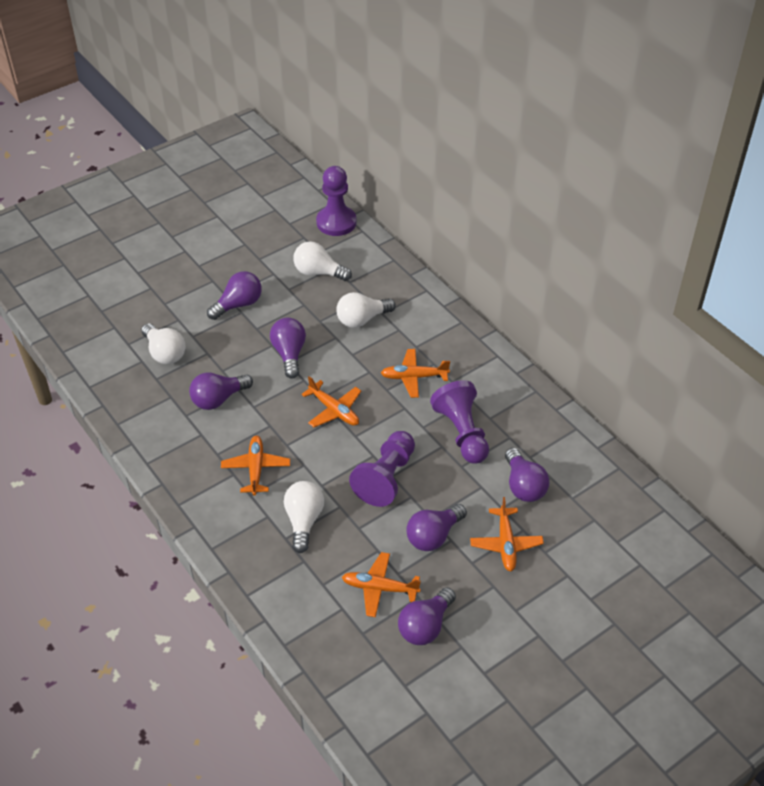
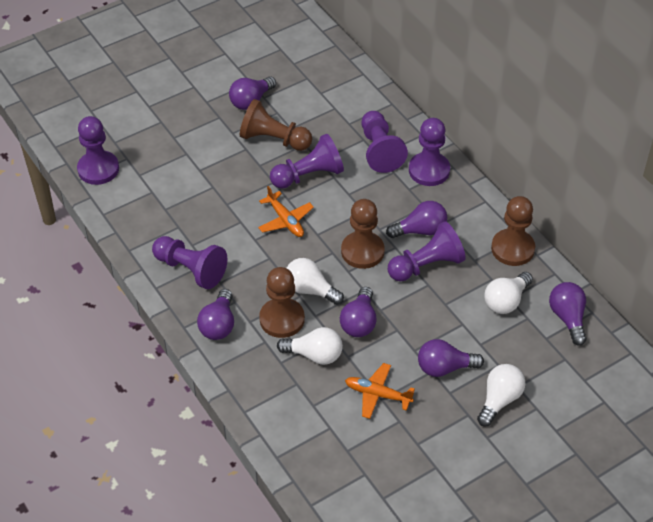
brown pawn: none = 0 -> [240,99,312,151] [259,267,305,338] [341,199,385,269] [491,196,535,266] = 4
orange plane: [221,436,290,495] [301,376,361,427] [342,552,421,617] [381,349,450,398] [470,497,544,571] = 5 -> [258,186,314,237] [345,363,415,419] = 2
purple pawn: [316,166,357,236] [349,431,415,507] [430,380,489,463] = 3 -> [77,116,119,185] [152,236,227,289] [270,134,344,189] [362,111,408,173] [388,221,466,281] [409,118,450,186] = 6

